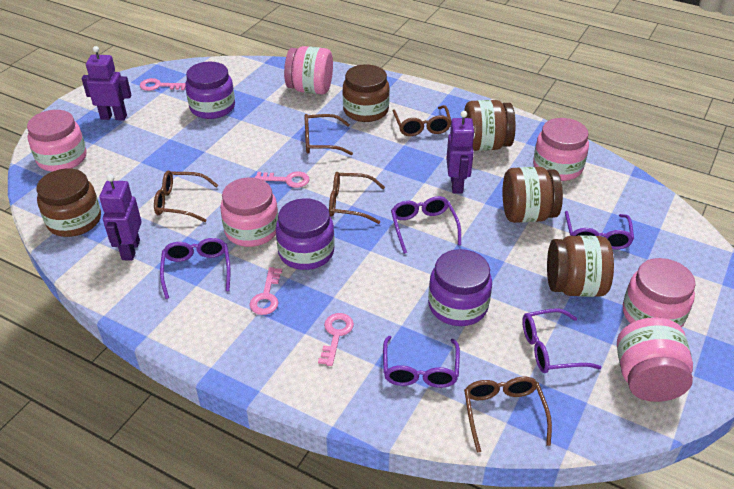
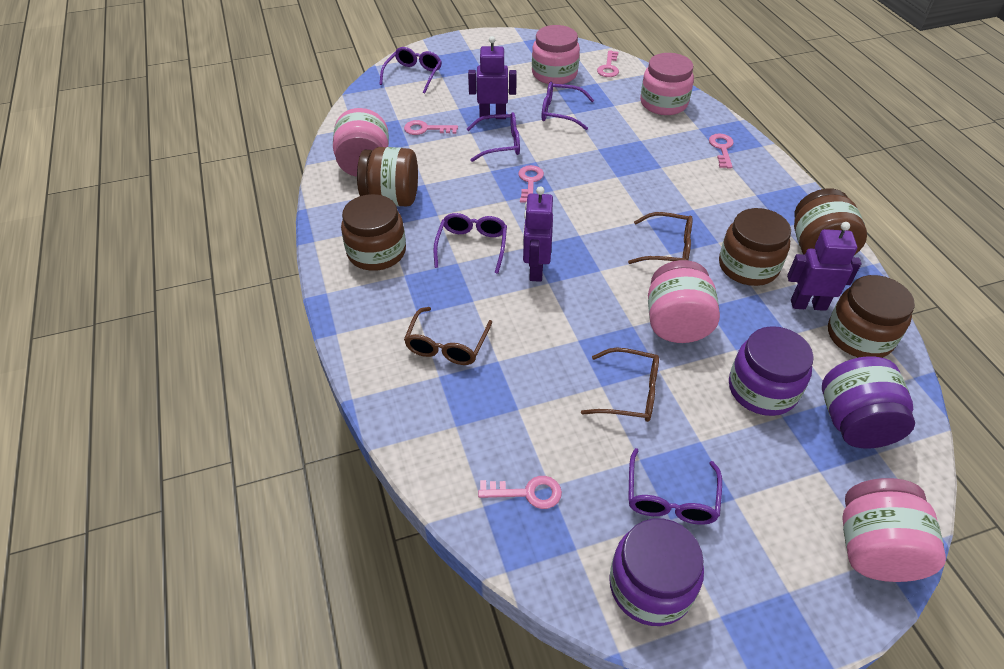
brown glasses: [154,171,218,222] [304,114,353,155] [329,172,385,224] [393,105,451,136] [464,377,552,453] = 5 -> [404,307,492,365] [581,348,659,422] [628,212,693,264] = 3
pink jar: [27,110,87,172] [220,178,278,247] [284,46,333,94] [533,118,589,181] [617,317,693,402] [623,258,696,328] = 6 -> [333,108,389,177] [532,25,580,84] [640,53,694,115] [648,260,720,343] [842,478,946,582] = 5
pink key: [140,78,186,91] [250,267,282,315] [255,171,309,188] [318,313,354,366] = 4 -> [404,120,458,135] [478,476,562,509] [518,165,544,203] [597,50,619,77] [709,134,734,168] = 5

